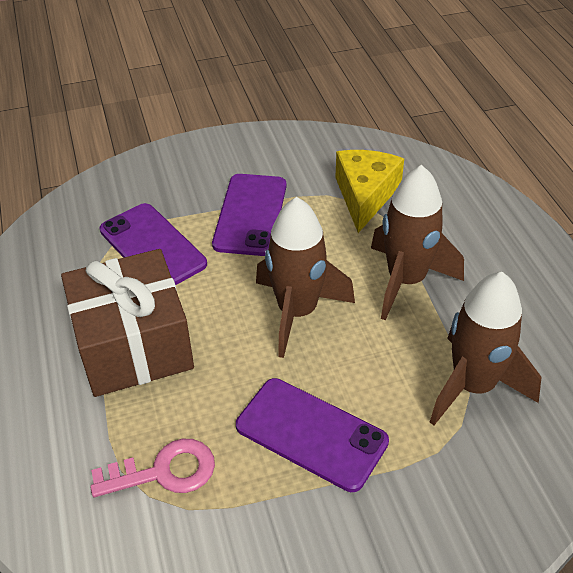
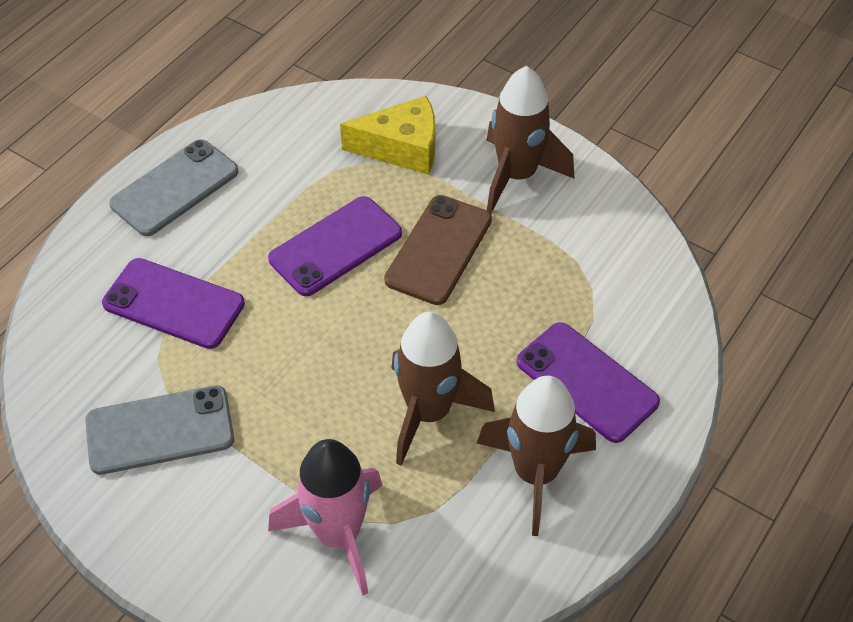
brown gift: [61,249,194,397] = 1 -> none = 0
brown phone: none = 0 -> [384,195,492,305] = 1
grey phone: none = 0 -> [85,385,234,475] [109,139,239,236] = 2
pink key: [91,439,215,497] = 1 -> none = 0
pink rocket: none = 0 -> [268,439,382,596] = 1

